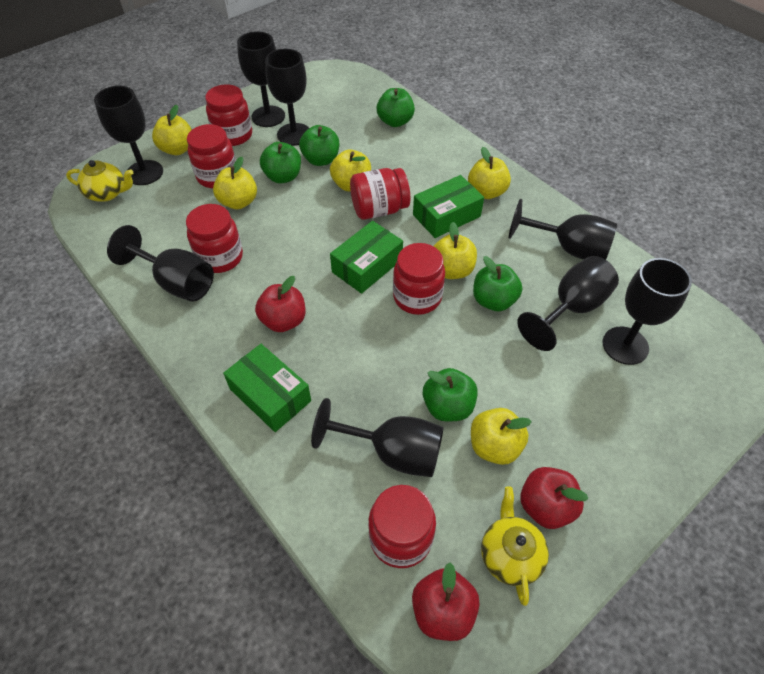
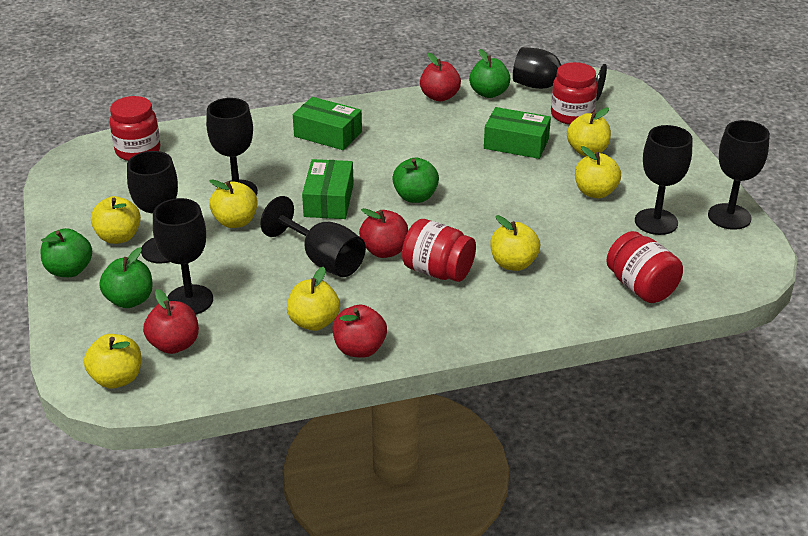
black goblet: [94,86,163,185] [107,225,214,302] [237,31,285,127] [265,49,309,146] [311,398,444,477] [509,199,617,260] [517,256,619,351] [603,258,692,365] = 8 -> [127,151,178,264] [153,198,213,315] [206,98,258,195] [260,196,366,277] [513,47,607,101] [635,125,693,235] [708,120,770,230] = 7
green apple: [260,142,301,184] [299,125,339,166] [377,88,415,127] [423,368,478,421] [473,256,522,311] = 5 -> [40,228,92,277] [99,247,153,308] [392,157,439,203] [469,49,510,98] = 4
red apple: [255,276,306,332] [412,563,480,641] [520,467,588,529] = 3 -> [143,289,199,354] [333,305,387,358] [359,208,408,258] [420,53,461,101] = 4
red jar: [186,204,243,273] [187,124,236,188] [205,84,252,146] [350,168,410,220] [368,485,436,568] [393,243,445,315] = 6 -> [110,96,160,161] [402,219,476,282] [551,62,597,125] [606,231,683,303] = 4
yellow apple: [152,105,192,155] [213,157,257,209] [330,149,371,192] [434,222,477,279] [468,147,511,199] [471,408,532,465] = 6 -> [84,334,141,388] [91,196,141,244] [209,179,258,228] [287,267,340,331] [490,215,540,271] [567,108,611,156] [575,146,621,198] = 7
yellow teapot: [66,160,133,202] [481,486,549,606] = 2 -> none = 0

